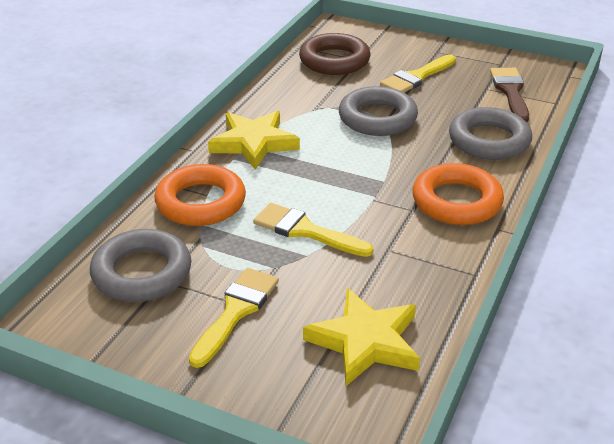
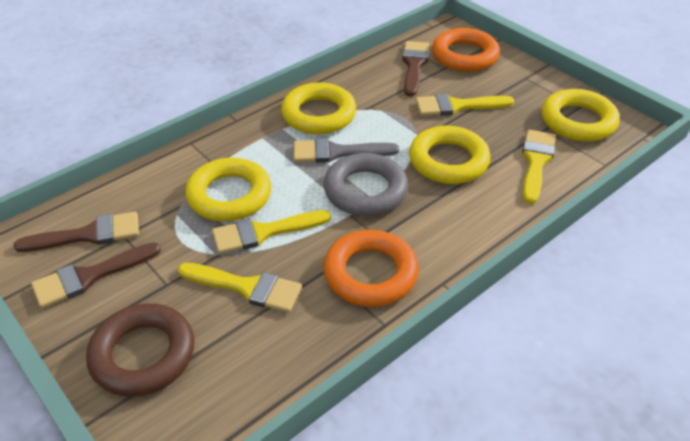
brown brush: [490,68,529,122] = 1 -> [13,212,139,252] [31,242,161,308] [402,41,430,96] = 3
grey brush: none = 0 -> [294,138,399,163] = 1
grey ring: [90,229,191,302] [339,86,418,136] [449,107,532,160] = 3 -> [324,153,408,216] = 1
yellow brush: [189,268,279,368] [253,203,373,257] [380,54,456,92] = 3 -> [178,263,302,313] [212,210,331,254] [416,94,514,116] [522,130,556,204] = 4
yellow ring: none = 0 -> [185,158,271,221] [281,82,356,134] [409,126,491,184] [542,89,620,142] = 4
yellow star: [208,111,300,170] [303,288,420,386] = 2 -> none = 0

